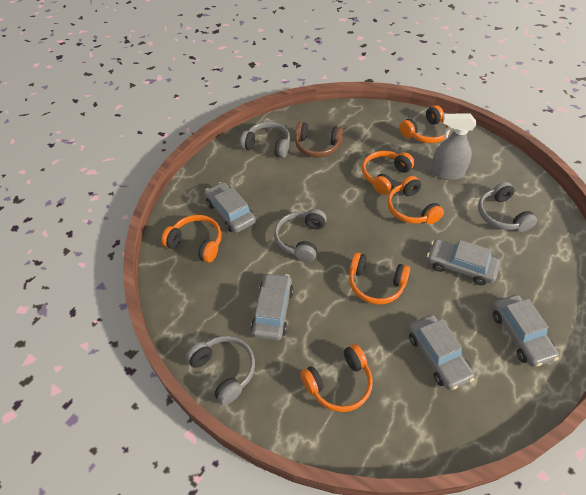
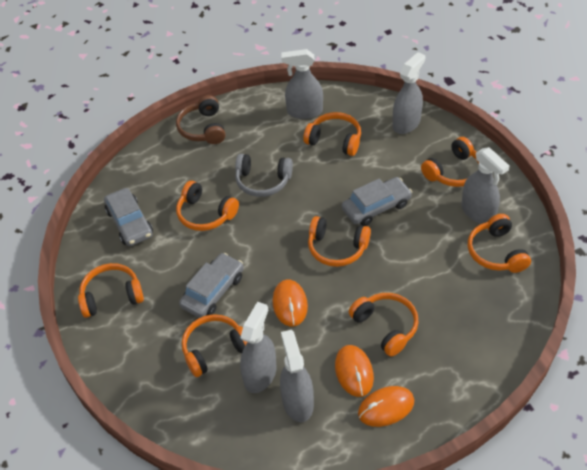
grey car: [205,182,256,233] [251,272,294,341] [408,315,475,390] [427,239,500,285] [493,295,559,367] = 5 -> [104,188,153,246] [179,253,244,318] [341,177,412,226] = 3
grey headphones: [186,336,255,405] [240,122,290,158] [274,209,327,262] [478,182,537,232] = 4 -> [235,154,293,197] = 1
grey spray bottle: [431,114,476,180] = 1 -> [240,302,276,393] [280,330,314,422] [281,49,323,119] [393,52,426,134] [461,147,510,224] = 5
orange headphones: [161,215,222,263] [300,344,373,412] [349,252,410,305] [362,151,415,195] [387,176,444,224] [399,105,451,143] = 6 -> [78,263,144,318] [176,181,239,231] [182,314,247,377] [303,112,361,156] [308,216,371,267] [349,293,419,357] [421,137,479,187] [468,214,531,273] = 8
orange mouse: none = 0 -> [273,280,308,327] [335,345,374,397] [358,386,414,427] = 3

